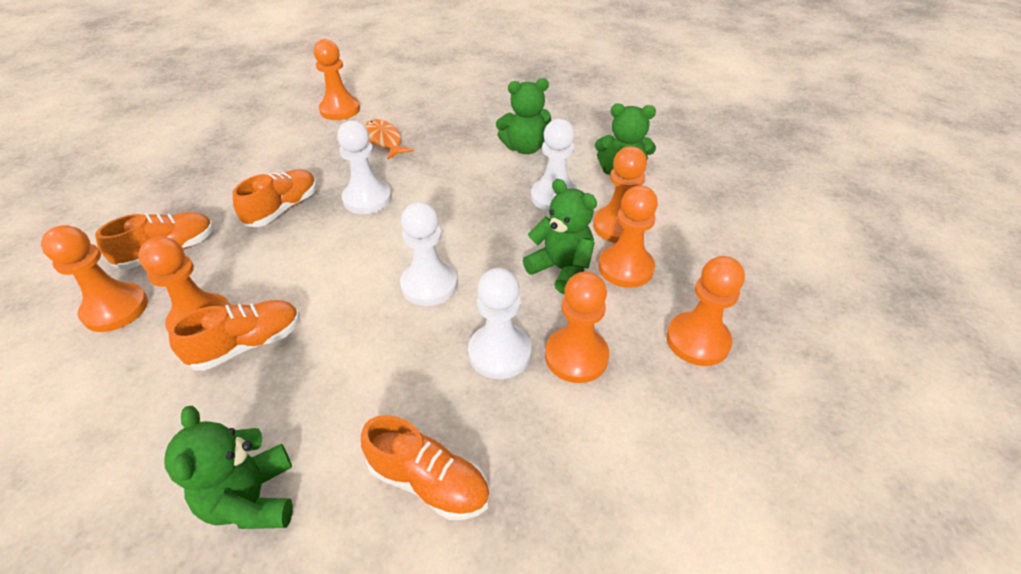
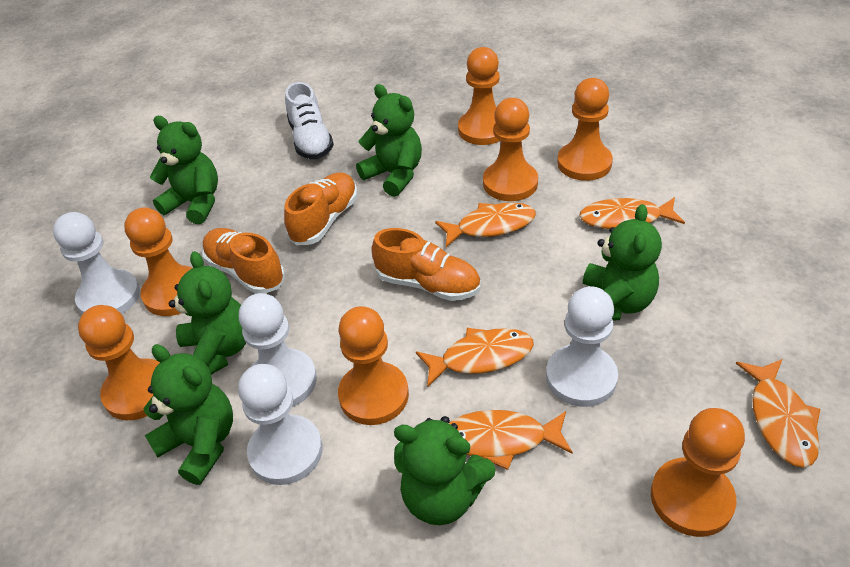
green teddy bear: [164,406,293,529] [496,78,551,154] [523,179,597,294] [595,103,656,175] = 4 -> [143,344,233,485] [149,116,218,224] [169,251,246,375] [356,84,422,197] [394,416,496,525] [583,204,662,321] = 6
orange fish: [365,119,414,159] = 1 -> [416,328,534,388] [435,203,536,247] [449,410,573,470] [579,197,685,229] [736,359,820,468] = 5
orange shoe: [95,212,214,269] [169,300,300,371] [232,169,317,227] [361,415,490,520] = 4 -> [202,228,285,294] [284,172,358,245] [371,228,480,301] = 3
white shoe: none = 0 -> [285,82,334,159] = 1

